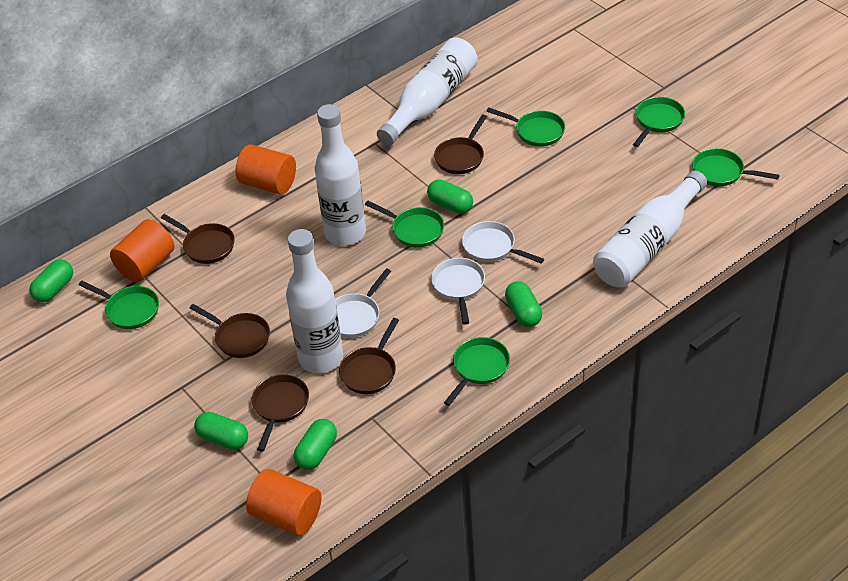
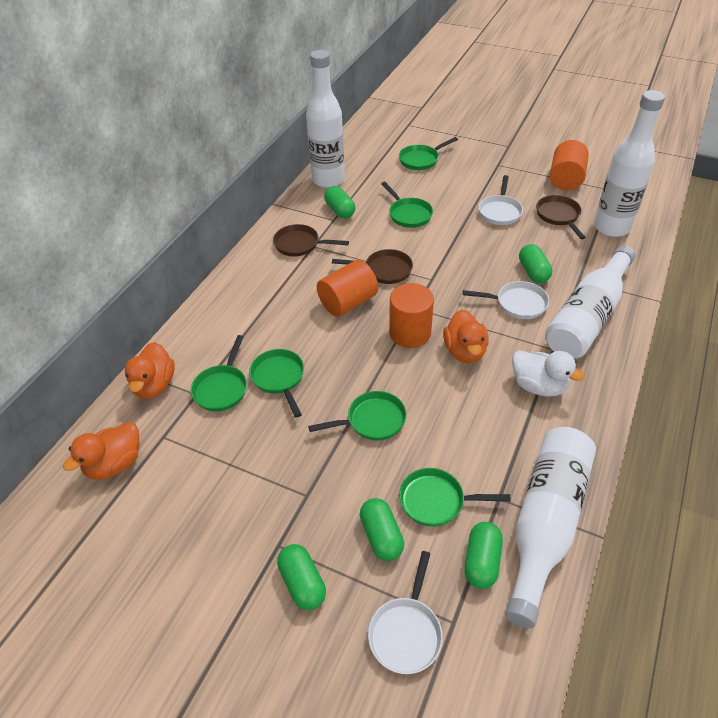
brown pan: [161,214,235,264] [190,304,270,358] [252,374,309,451] [339,318,399,394] [434,115,487,174] = 5 -> [273,224,349,257] [332,249,413,284] [536,195,586,239] = 3
orange duck: none = 0 -> [63,422,140,480] [125,342,175,399] [443,310,489,363] = 3
white duck: none = 0 -> [512,350,585,397] = 1

